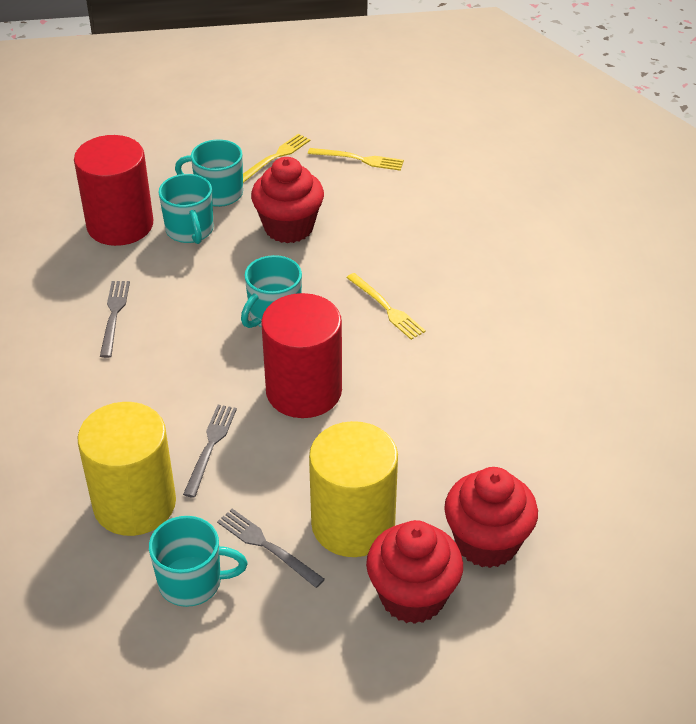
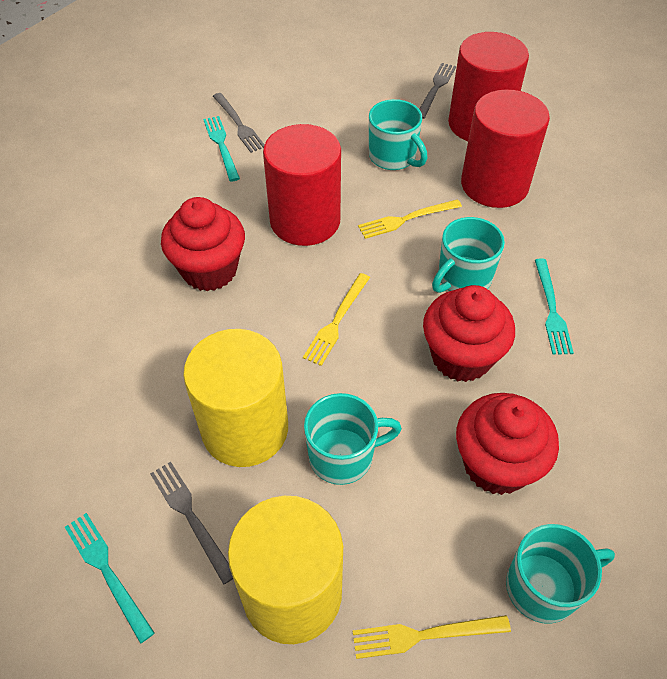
red cylinder: [74,135,153,246] [261,293,342,418] = 2 -> [263,124,341,246] [448,32,529,141] [461,89,550,208] = 3
turquoise fork: none = 0 -> [65,513,154,644] [203,116,240,181] [535,259,574,355] = 3

